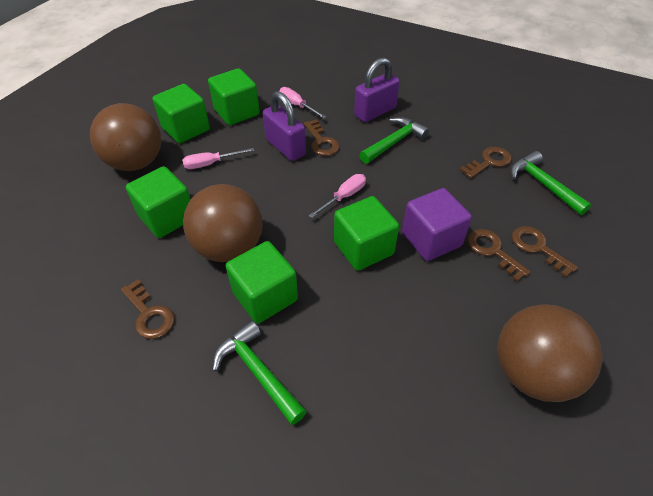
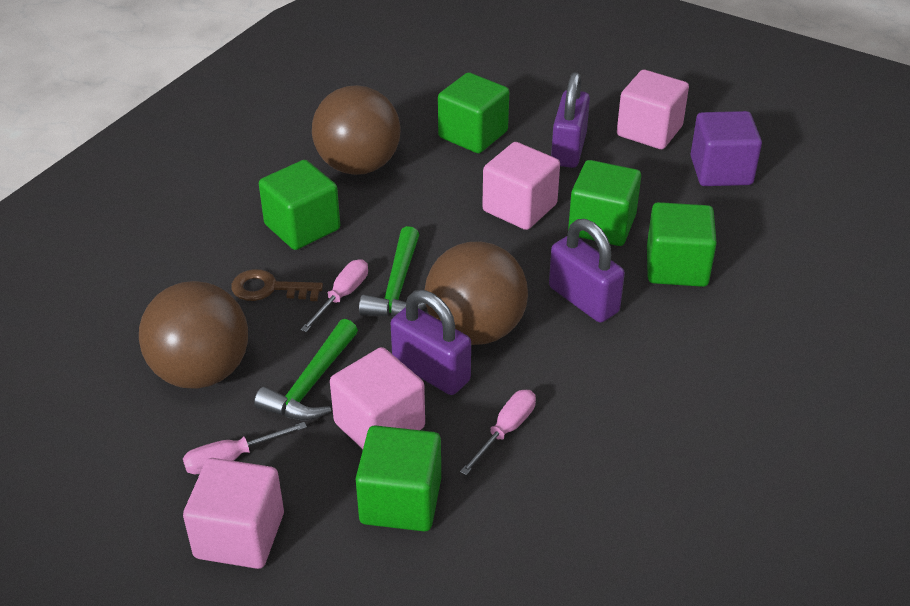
brown key: [121,280,175,339] [304,119,340,156] [460,147,512,178] [467,229,530,281] [512,226,578,278] = 5 -> [231,269,323,301] = 1
green hammer: [212,320,307,425] [359,117,430,164] [510,151,592,215] = 3 -> [254,319,358,421] [359,226,426,318] = 2
pink cube: none = 0 -> [183,458,284,569] [330,347,425,449] [482,142,560,230] [617,70,689,149] = 4
purple padlock: [263,91,306,161] [354,58,400,122] = 2 -> [391,290,471,395] [549,219,625,323] [551,72,590,168] = 3

